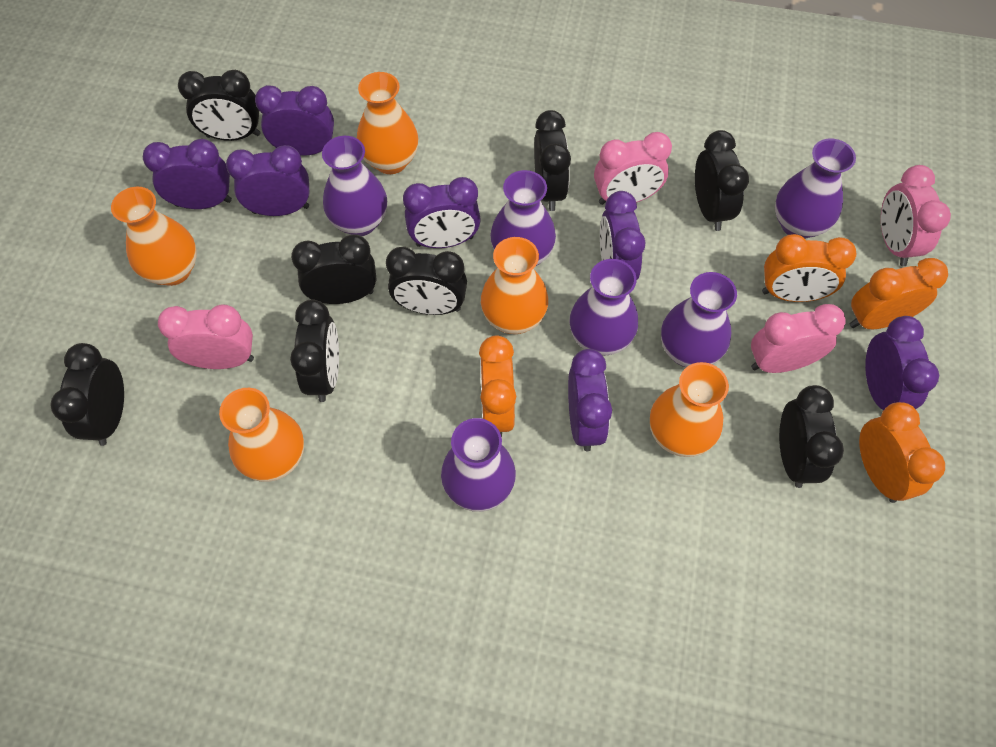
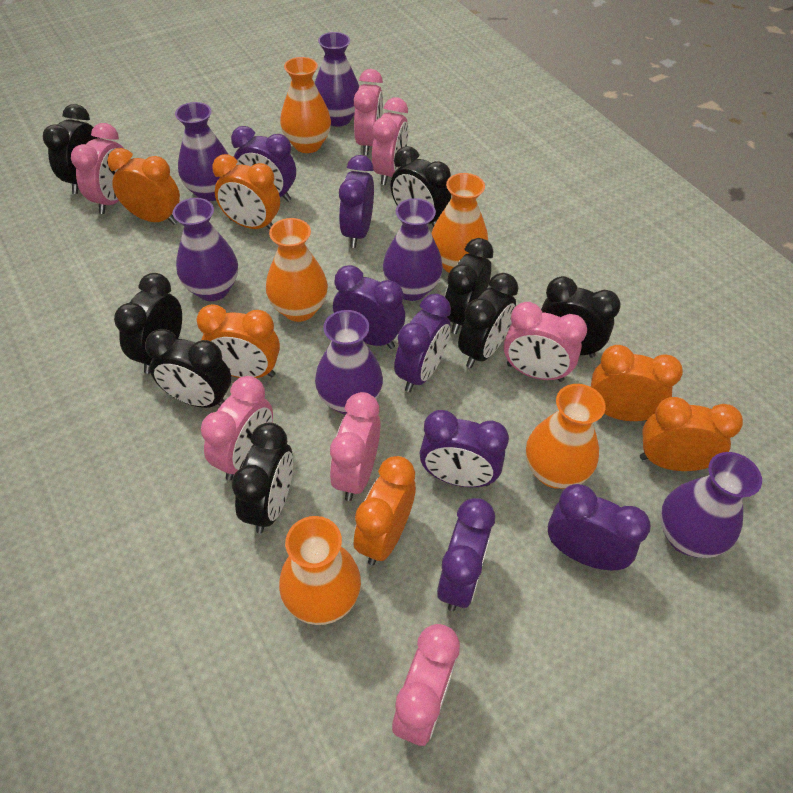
orange clock: [479,335,516,437] [762,234,856,302] [849,258,948,329] [859,402,945,503] = 4 -> [107,148,180,225] [196,304,280,378] [212,154,280,230] [354,456,416,565] [591,345,683,421] [640,397,743,471] = 6
pink clock: [158,304,254,369] [594,132,672,205] [751,304,846,373] [881,165,951,266] = 4 -> [71,123,124,214] [201,376,273,480] [330,392,380,501] [354,69,383,155] [372,97,408,185] [392,624,460,746] [504,302,587,382] = 7

